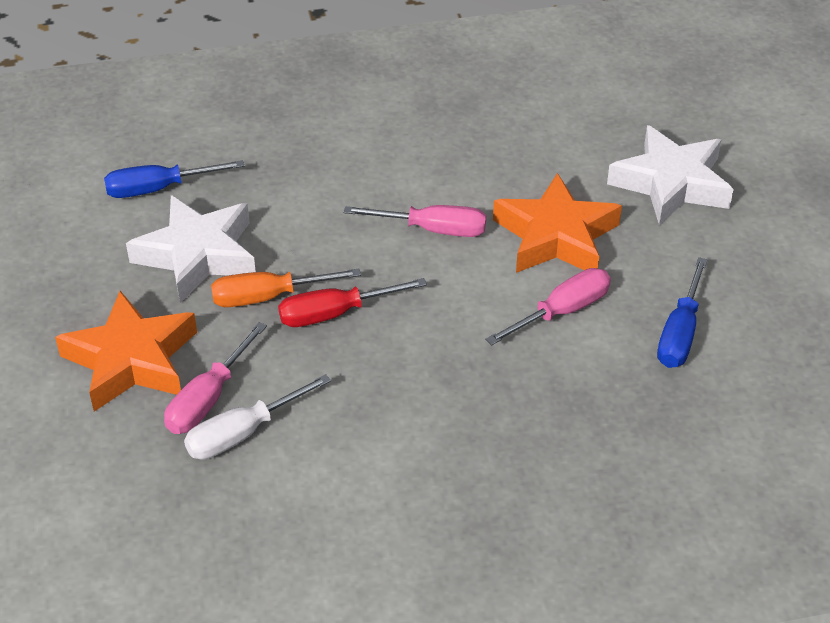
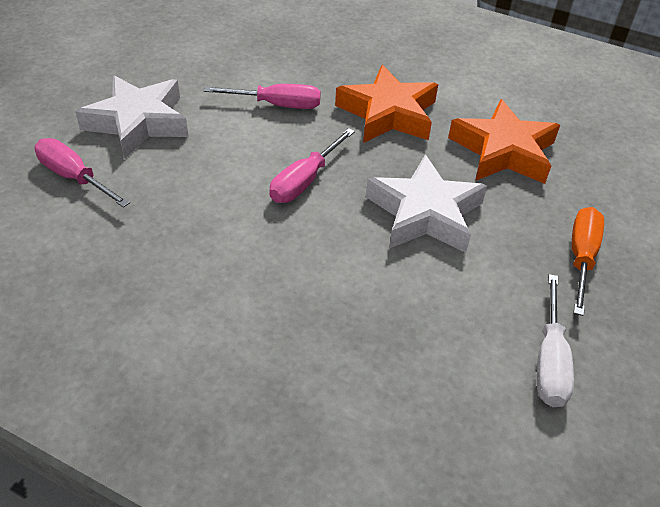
blue screwdriver: [104,160,244,198] [657,257,708,368] = 2 -> none = 0
red screwdriver: [278,278,427,327] = 1 -> none = 0

